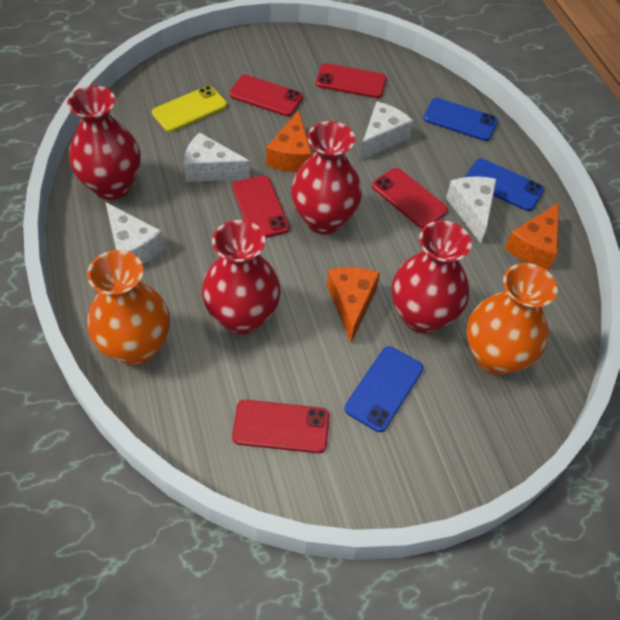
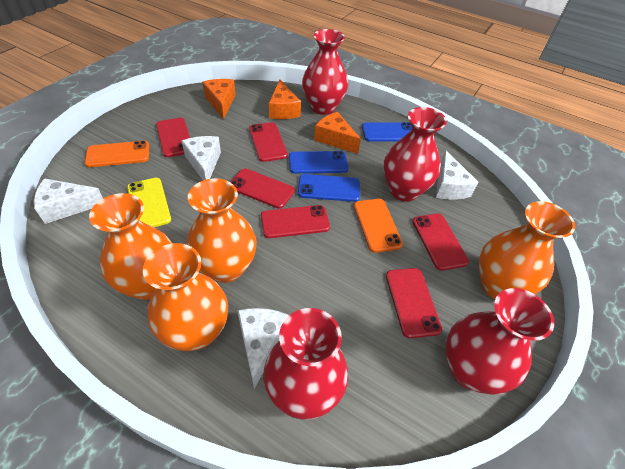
orange phone: none = 0 -> [84,141,149,167] [354,199,403,253] = 2
orange vase: [87,250,170,365] [467,263,558,375] = 2 -> [89,193,173,300] [143,243,228,351] [187,178,257,283] [479,201,575,299] = 4
red phone: [229,75,303,117] [232,175,290,238] [232,400,329,453] [316,63,387,98] [372,168,448,229] = 5 -> [156,118,190,157] [230,168,295,209] [249,122,288,162] [261,205,330,238] [386,268,442,338] [412,213,469,271] = 6

